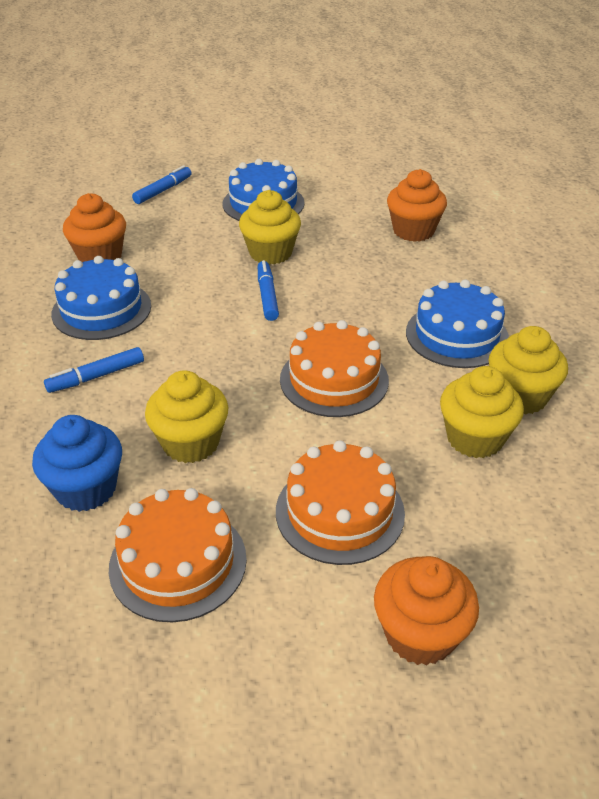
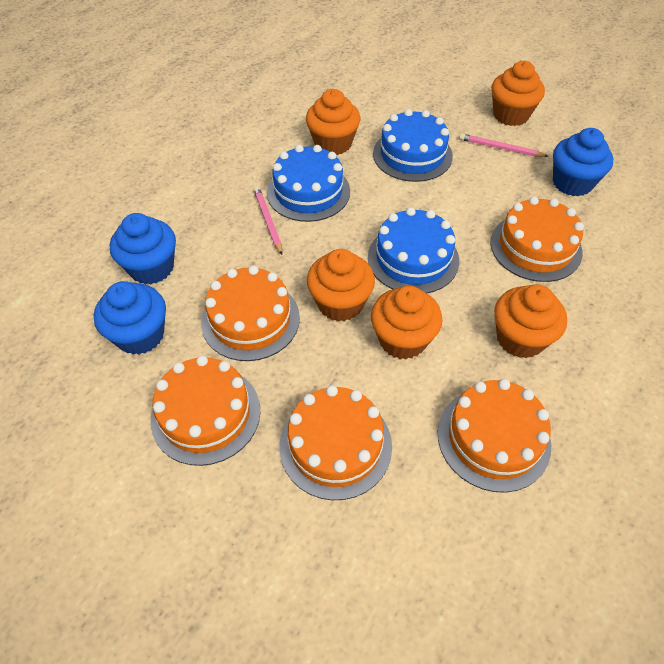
blue cupcake: [32,415,122,512] = 1 -> [94,281,166,355] [110,213,176,284] [553,128,613,197] = 3
blue marker: [44,347,144,393] [132,165,191,204] [258,260,279,321] = 3 -> none = 0
orange cake: [109,488,247,622] [276,440,405,565] [280,320,389,417] = 3 -> [151,355,261,466] [201,265,300,361] [279,385,392,500] [438,379,551,493] [490,196,584,282] = 5
orange cupcake: [63,193,126,262] [374,556,479,666] [387,169,447,242] = 3 -> [306,89,360,155] [307,249,375,322] [371,286,443,359] [491,61,545,126] [494,284,567,358] = 5
pink pencil: none = 0 -> [254,186,282,255] [459,133,548,157] = 2
yellow cupcake: [145,370,228,463] [239,190,301,265] [440,366,524,458] [488,326,568,414] = 4 -> none = 0

